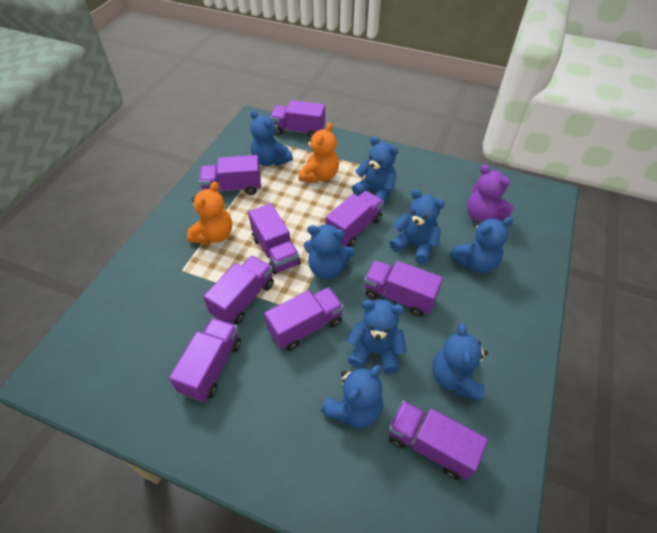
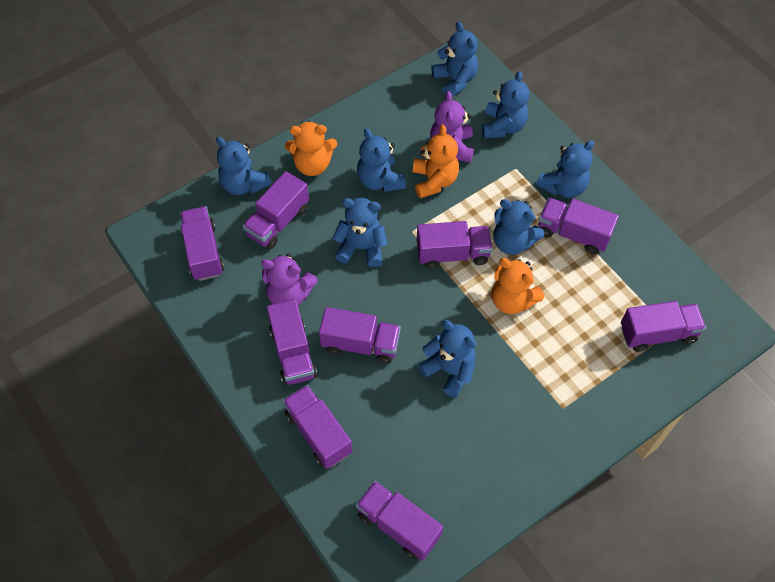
orange teddy bear: [187,181,232,245] [299,123,339,183] = 2 -> [285,121,337,176] [413,125,459,198] [491,258,544,314] = 3
purple teddy bear: [467,164,513,222] = 1 -> [261,253,317,306] [430,91,474,162] = 2

